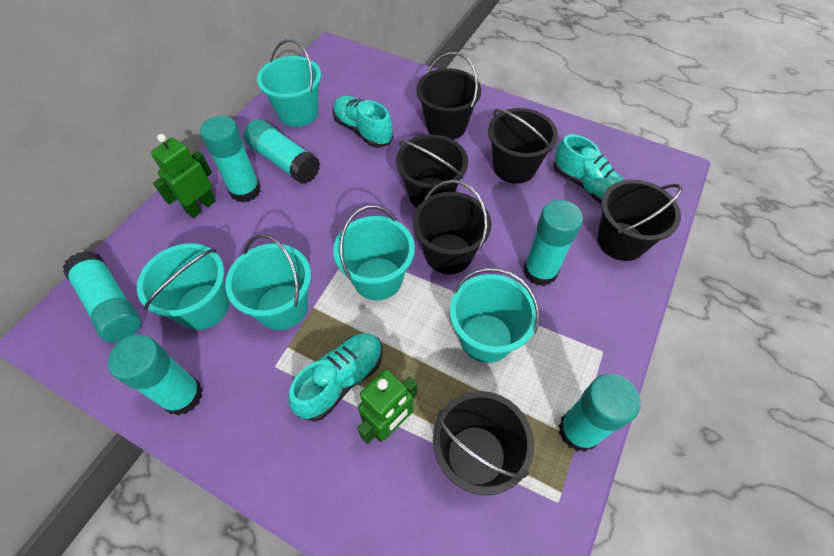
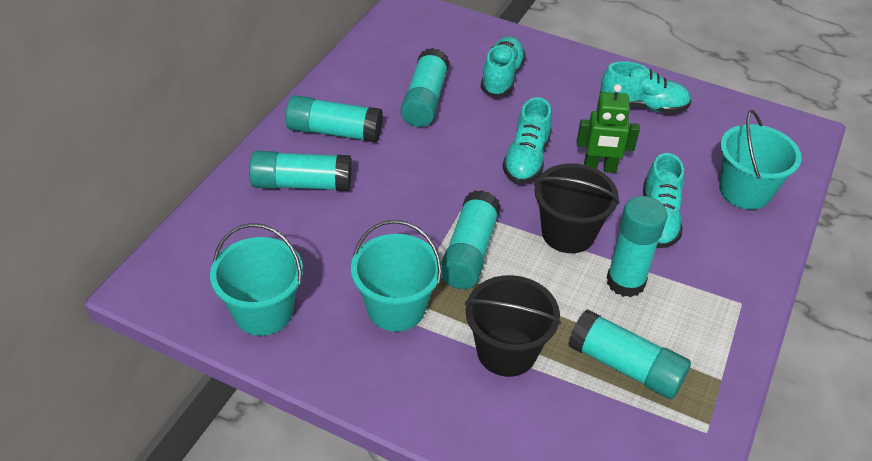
black bucket: [396,135,468,208] [413,180,491,274] [416,52,481,140] [433,391,534,495] [488,108,558,184] [597,179,682,261] = 6 -> [465,275,561,377] [534,163,619,253] = 2
green robot: [151,134,216,218] [357,369,417,444] = 2 -> [577,84,640,173] = 1
turquoise bucket: [137,243,229,330] [225,234,311,330] [257,39,321,127] [333,205,415,300] [450,267,540,363] = 5 -> [210,223,303,336] [351,220,442,332] [719,110,802,209] = 3
turquoise shoe: [288,333,382,421] [333,96,393,148] [553,134,624,204] = 3 -> [481,37,526,97] [502,97,552,184] [600,61,691,114] [643,153,684,248] = 4

